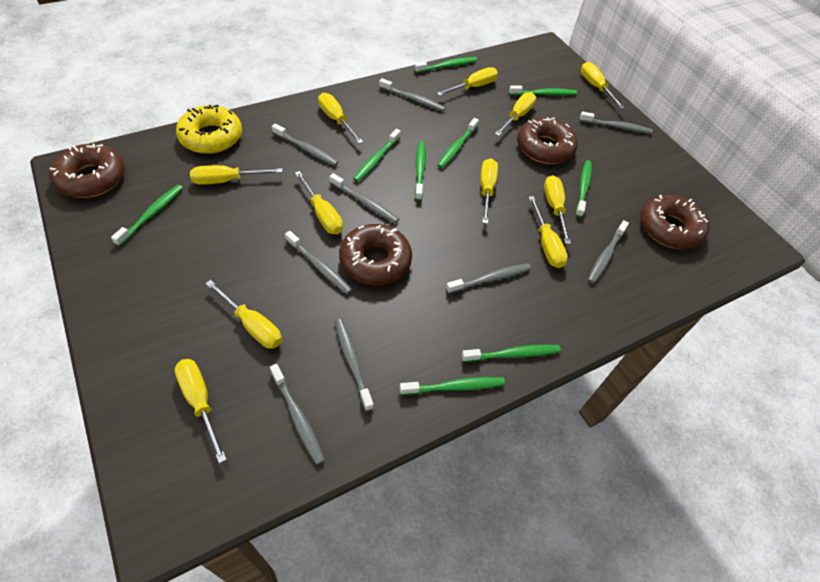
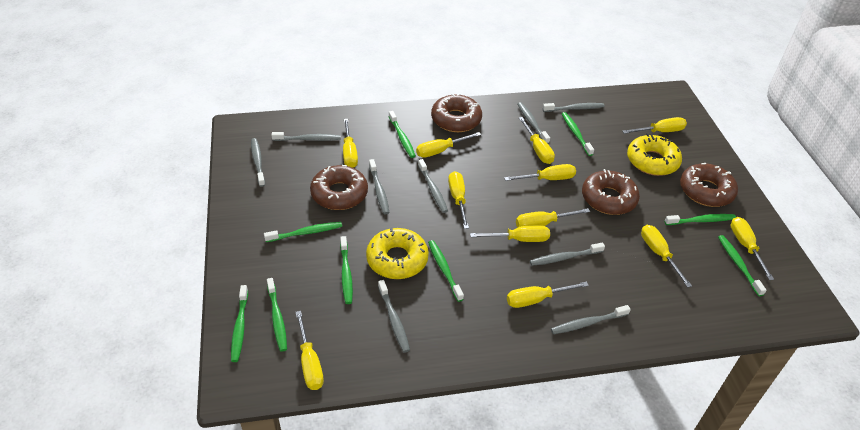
yellow donut: [176,105,242,154] = 1 -> [366,227,429,279] [627,134,682,176] = 2
yellow screwdriver: [174,359,227,464] [190,165,283,185] [205,280,282,349] [295,171,343,234] [318,93,363,144] [437,67,498,96] [480,158,498,224] [495,92,536,136] [528,196,568,268] [544,175,571,244] [581,62,625,109] = 11 -> [295,311,324,390] [343,119,358,168] [416,132,481,158] [448,171,469,229] [470,225,550,242] [504,164,576,181] [507,282,589,308] [516,208,590,227] [519,117,555,164] [623,117,687,134] [641,225,692,288] [730,217,774,280] = 12

